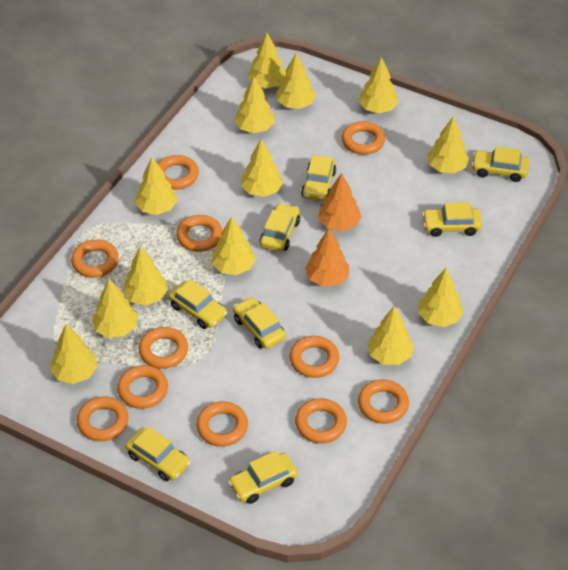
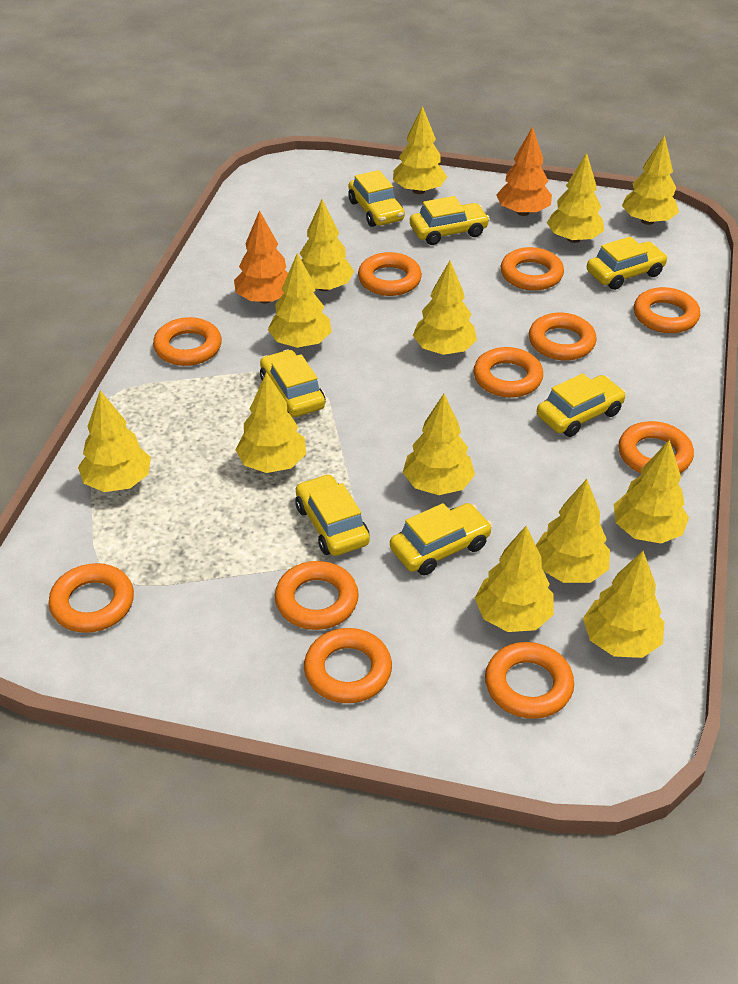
yellow car: [125,427,190,481] [169,279,227,329] [228,451,298,504] [233,297,286,349] [259,203,300,252] [301,155,336,201] [422,202,482,237] [471,146,529,182] = 8 -> [260,349,325,417] [296,474,370,556] [348,170,405,227] [390,503,492,575] [410,196,490,245] [537,373,626,437] [587,236,668,290] = 7

